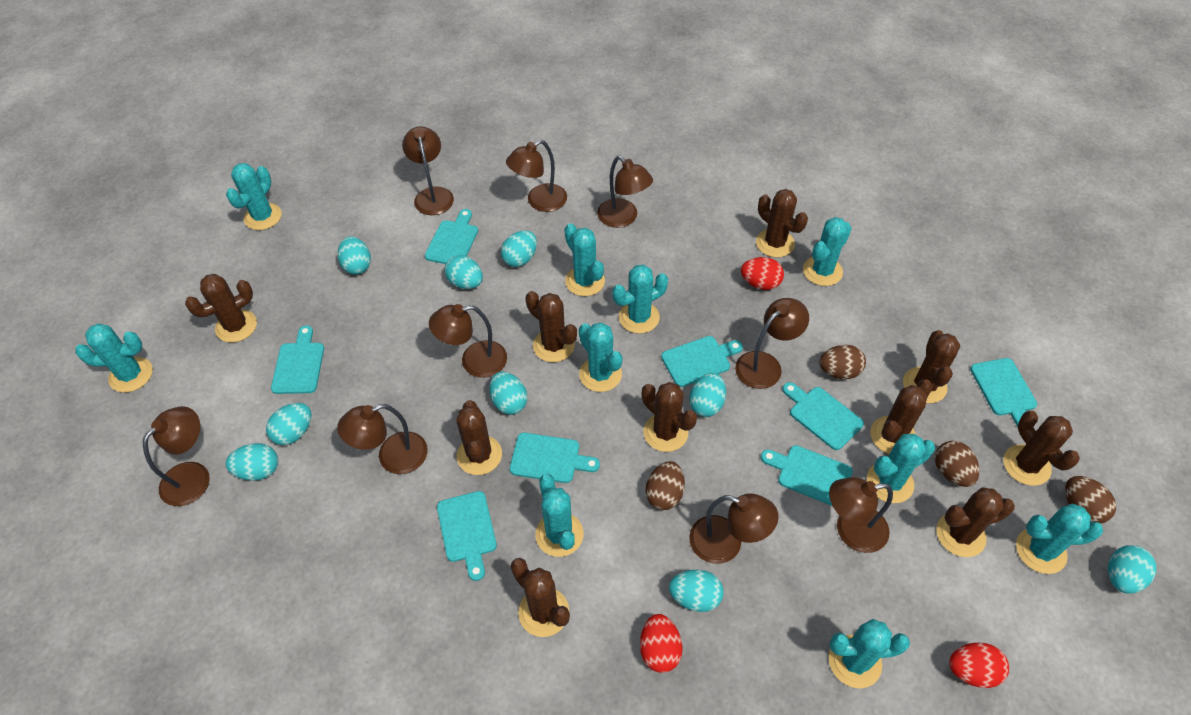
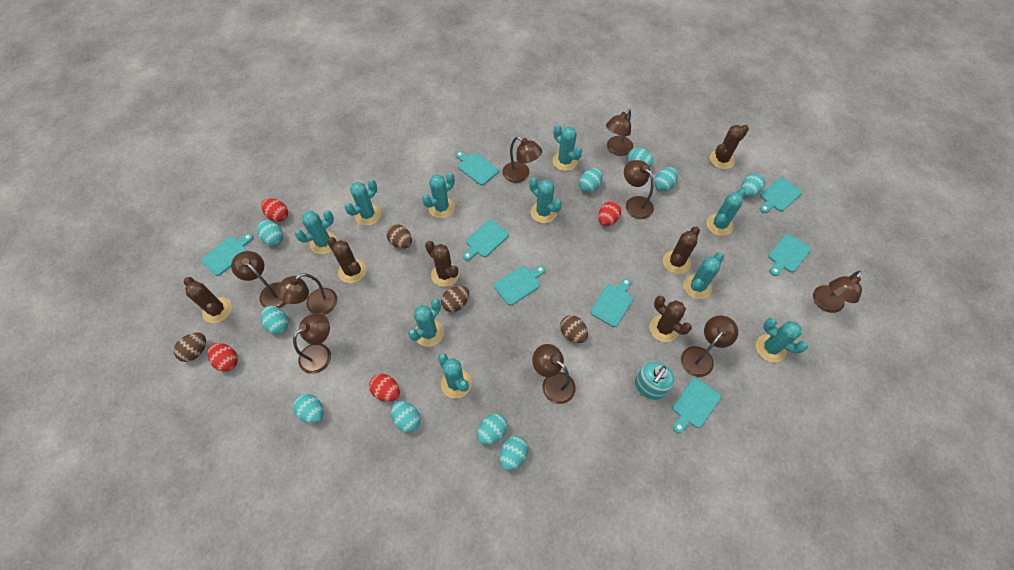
brown cactus: [185,274,257,342] [456,400,502,475] [511,558,570,637] [525,291,577,362] [642,382,697,452] [756,189,808,258] [870,380,933,454] [903,330,960,403] [936,487,1015,557] [1003,411,1080,486] = 10 -> [184,277,232,323] [327,237,366,283] [425,241,459,287] [649,296,692,342] [663,227,700,274] [710,125,749,169] = 6
red egg: [640,614,683,673] [741,257,784,290] [949,643,1009,688] = 3 -> [208,343,238,372] [261,198,288,222] [369,374,400,402] [598,201,621,226] = 4
turquoise egg: [226,443,278,481] [266,403,311,445] [338,236,371,275] [445,255,483,289] [489,372,527,415] [501,231,537,267] [669,570,724,612] [689,373,726,417] [1108,545,1156,594] = 9 -> [257,220,283,246] [261,306,288,334] [293,394,324,423] [391,401,421,432] [477,413,508,445] [500,436,528,471] [579,168,603,192] [627,147,654,168] [654,167,678,191] [741,174,765,197] = 10
turquoise soap dispenser: none = 0 -> [635,361,675,400] = 1

